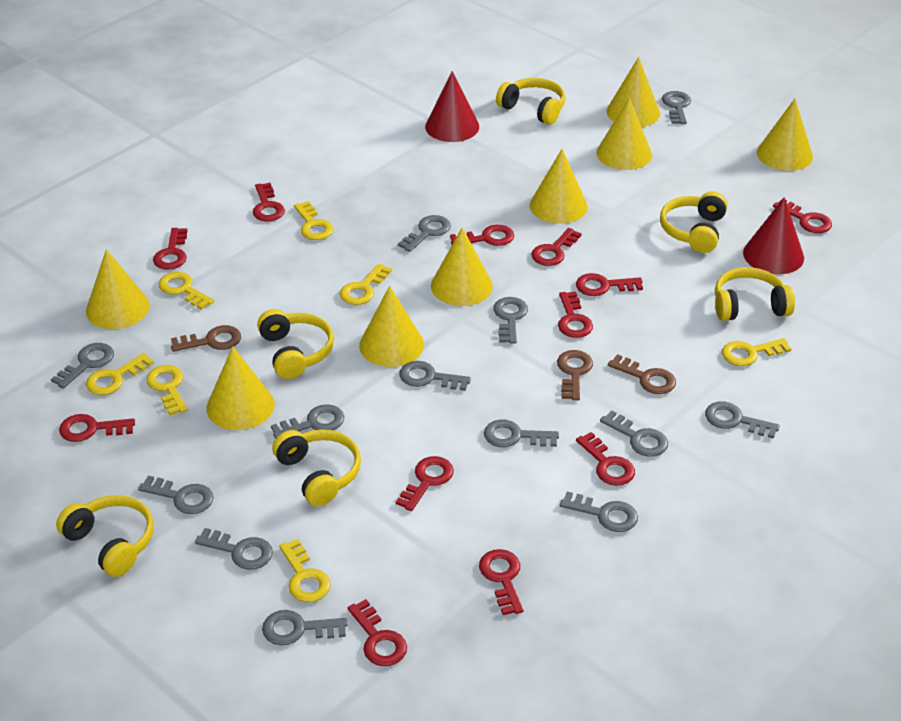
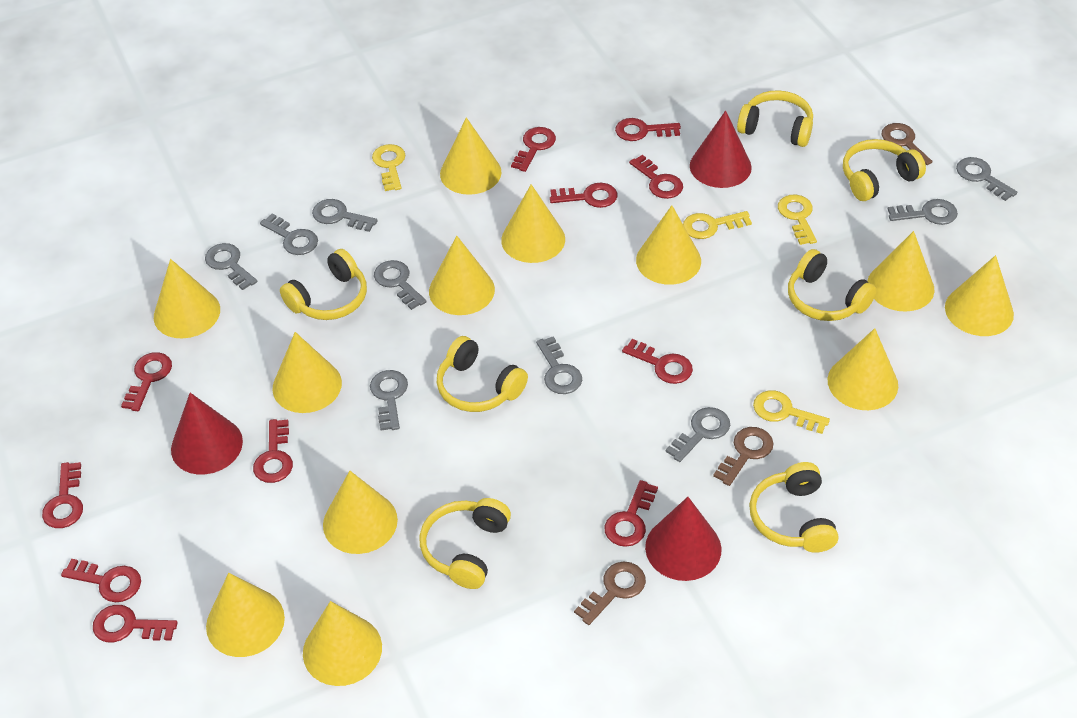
grey key: [51,343,114,389] [138,476,214,514] [195,528,273,570] [262,610,348,645] [271,404,344,439] [398,215,451,252] [399,361,471,391] [484,419,559,447] [493,297,528,343] [560,492,638,532] [600,410,668,457] [662,91,691,124] [705,402,780,438] = 13 -> [205,243,257,290] [260,214,318,255] [312,199,378,232] [370,370,408,431] [374,260,427,310] [536,336,582,394] [666,407,730,462] [888,199,958,225] [956,157,1017,201] = 9
red cone: [425,71,479,142] [743,197,804,274] = 2 -> [171,393,243,474] [645,497,722,581] [690,111,752,188] = 3
red key: [59,414,135,442] [153,228,188,270] [253,183,285,221] [348,599,407,666] [396,456,454,511] [450,225,514,246] [479,549,523,615] [531,228,582,266] [558,292,593,338] [576,273,643,296] [576,432,635,486] [773,199,832,233] = 12 -> [42,462,83,528] [61,559,141,602] [93,605,178,643] [121,352,172,411] [253,419,293,483] [511,127,556,172] [550,183,617,208] [605,480,658,547] [615,118,681,141] [622,339,693,384] [629,155,683,199] = 11
yellow cone: [86,249,150,329] [207,346,275,430] [359,286,424,367] [431,228,493,306] [530,149,588,224] [596,97,652,170] [606,57,660,127] [757,99,813,171] = 8 -> [154,259,220,339] [206,573,285,657] [272,332,342,413] [303,601,382,686] [323,471,398,554] [429,236,495,315] [440,117,501,195] [501,184,565,263] [636,205,701,285] [828,328,898,410] [867,231,935,312] [945,255,1014,336] = 12
yellow headphones: [56,495,154,577] [257,309,334,379] [272,429,361,506] [496,78,566,125] [660,191,728,253] [715,267,795,321] = 6 -> [280,249,367,320] [420,498,511,589] [437,336,528,412] [737,90,813,147] [749,462,838,553] [788,249,877,321] [843,139,926,201] = 7
yellow key: [86,353,154,395] [146,365,188,415] [158,272,214,309] [279,539,331,602] [294,201,333,240] [340,263,392,305] [722,338,791,366] = 7 -> [372,144,405,191] [683,211,752,239] [753,390,830,434] [778,194,817,245] = 4

